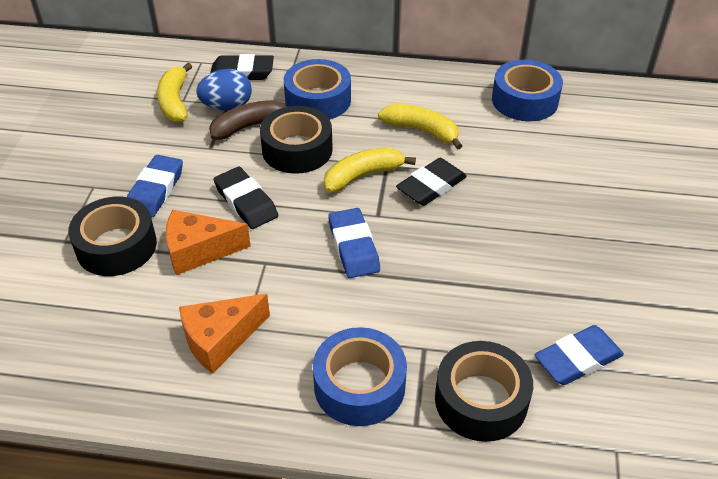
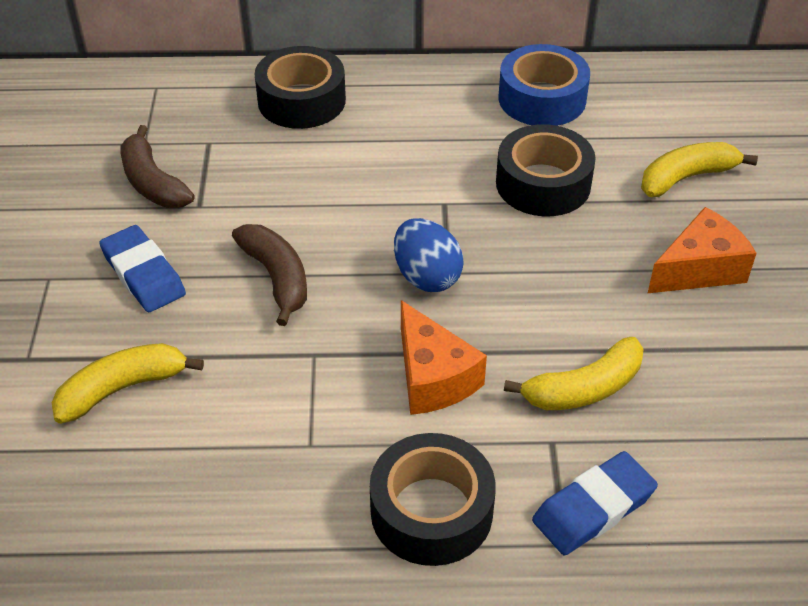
black eraser: [210,54,274,80] [213,167,278,229] [396,158,467,206] = 3 -> none = 0
blue eraser: [127,155,183,218] [328,208,380,278] [534,325,624,385] = 3 -> [99,225,186,312] [532,451,658,555] = 2
blue tape: [284,59,351,119] [313,327,407,426] [492,60,563,121] = 3 -> [498,44,590,126] = 1
brown banana: [209,100,287,140] = 1 -> [121,125,195,208] [232,224,307,326] = 2

